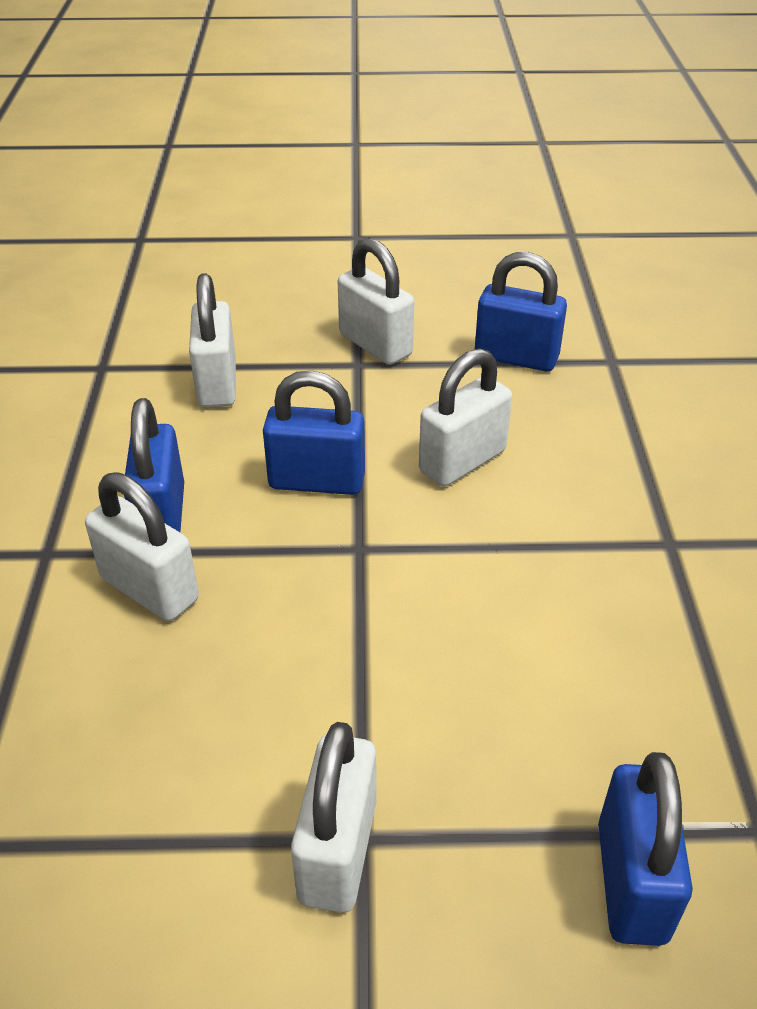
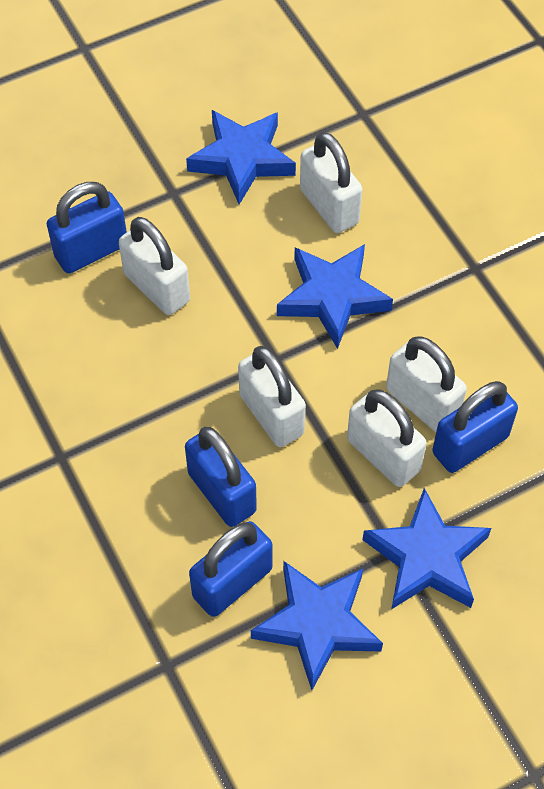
blue star: none = 0 -> [186,110,296,204] [251,561,383,690] [277,244,393,349] [363,488,491,610] = 4

